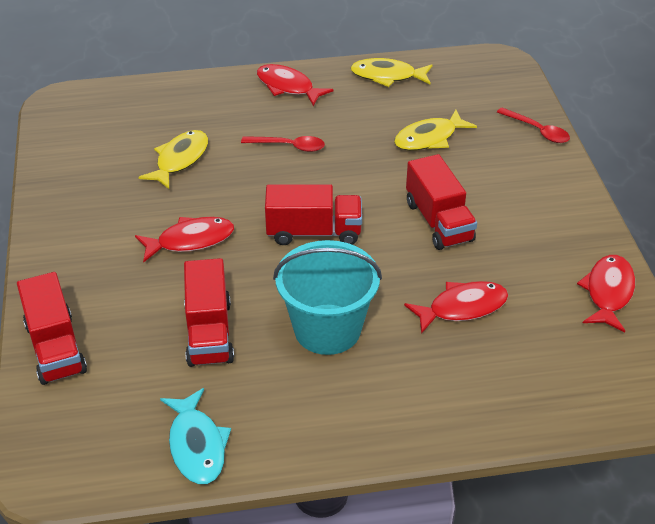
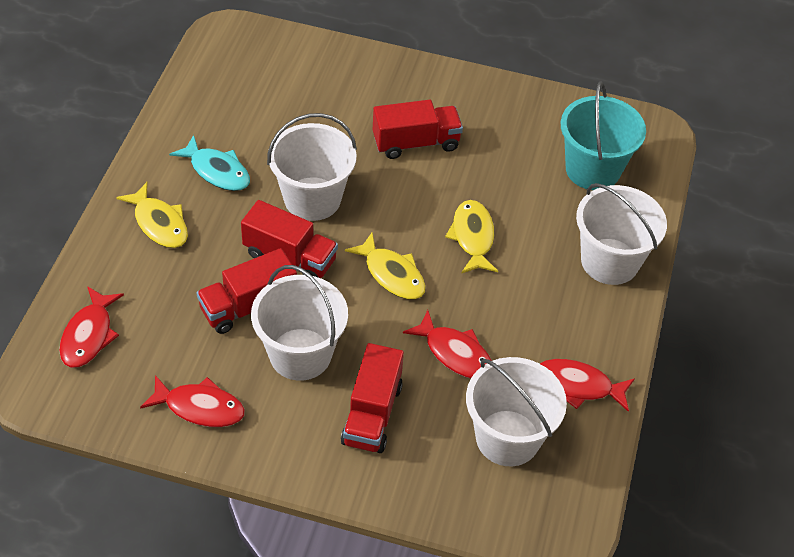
red spoon: [241,136,325,152] [497,108,570,143] = 2 -> none = 0
white bucket: none = 0 -> [251,265,348,381] [267,113,357,221] [466,357,567,466] [576,183,667,285] = 4

